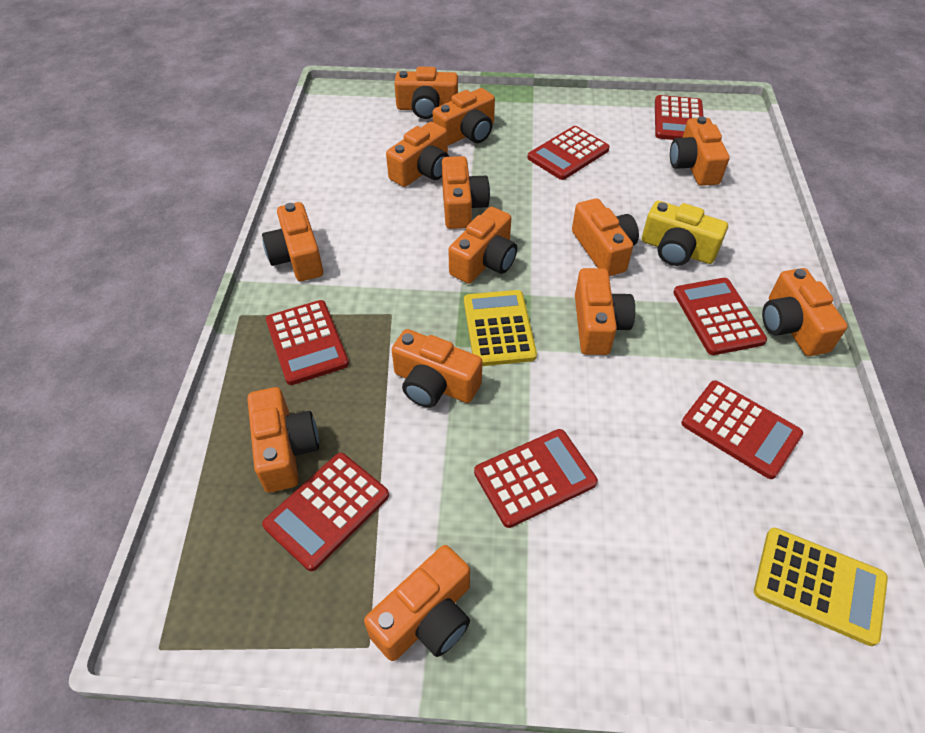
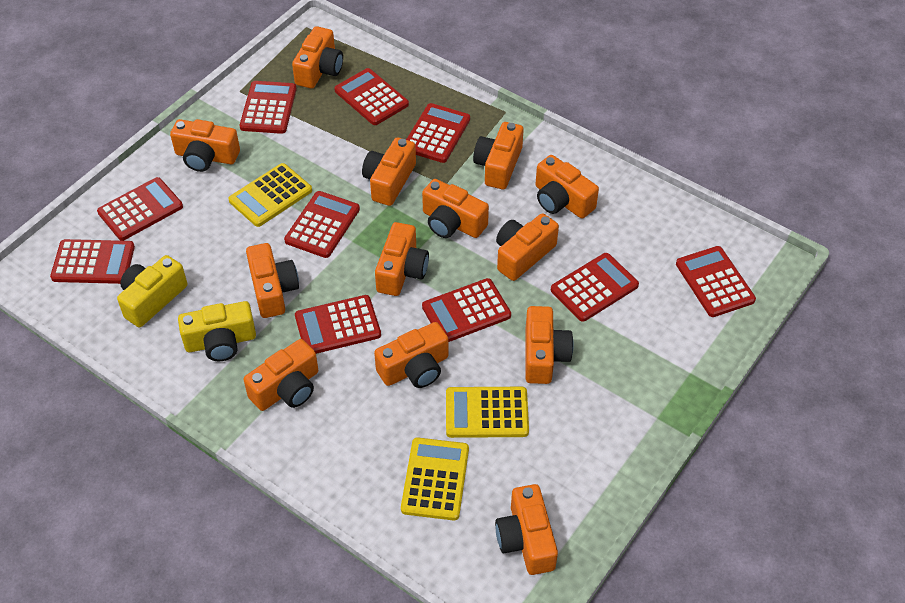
red calculator: [262,453,389,571] [266,300,349,385] [474,429,598,528] [528,126,610,180] [655,95,704,140] [673,278,767,355] [681,380,803,479] = 7 -> [50,239,135,284] [97,177,183,241] [240,81,297,134] [284,191,360,258] [295,295,381,354] [334,68,409,125] [406,103,470,163] [422,278,511,342] [551,253,639,322] [676,246,756,317] = 10
yellow calculator: [464,290,537,366] [754,528,888,646] = 2 -> [228,163,312,227] [401,438,469,521] [446,387,529,438] = 3
yellow camera: [642,201,728,266] = 1 -> [117,255,187,327] [178,301,256,361] = 2

